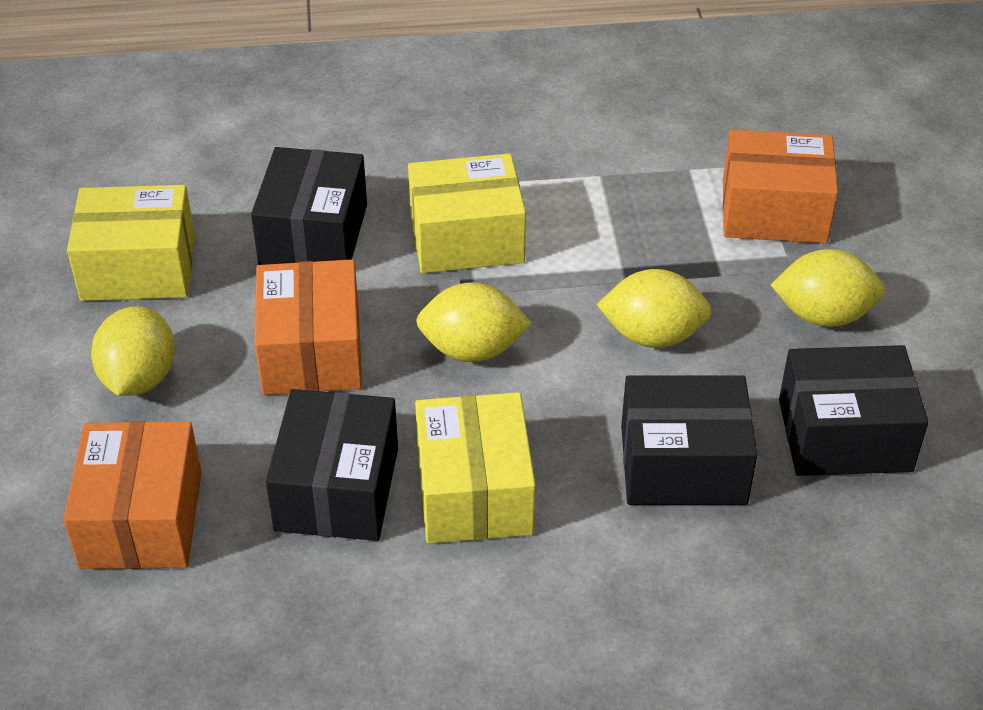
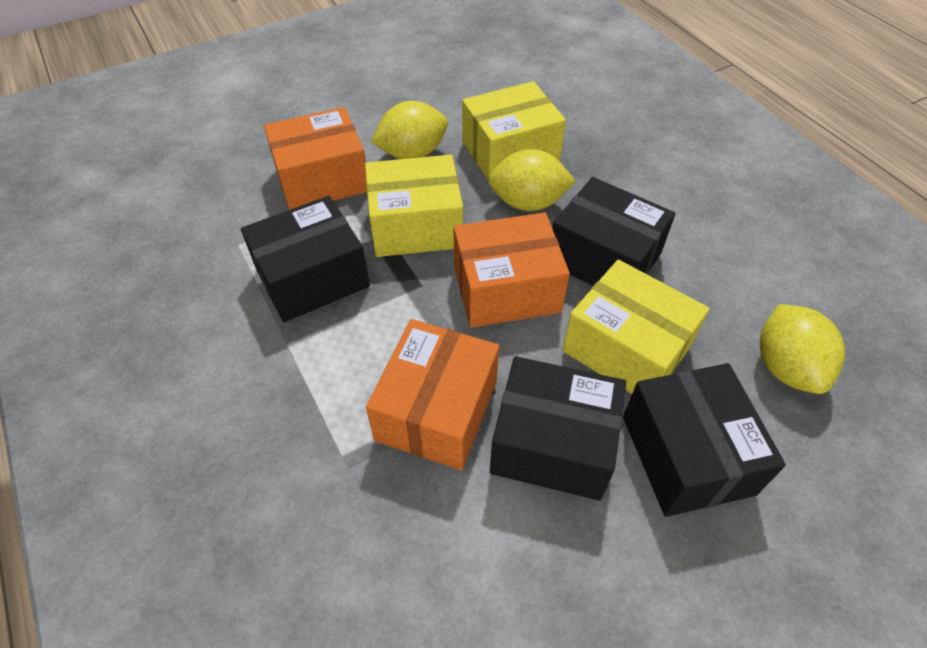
yellow lemon: [91,306,175,396] [416,282,532,362] [597,269,712,348] [771,249,885,327] = 4 -> [371,101,448,159] [488,149,576,211] [760,304,845,394] = 3

